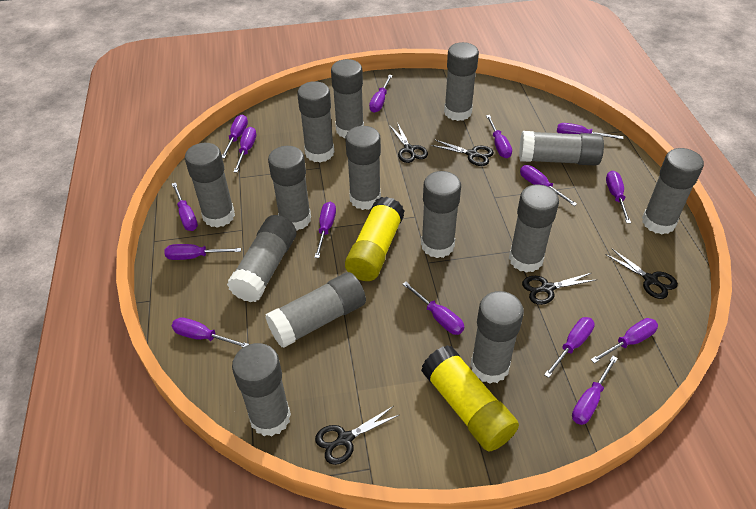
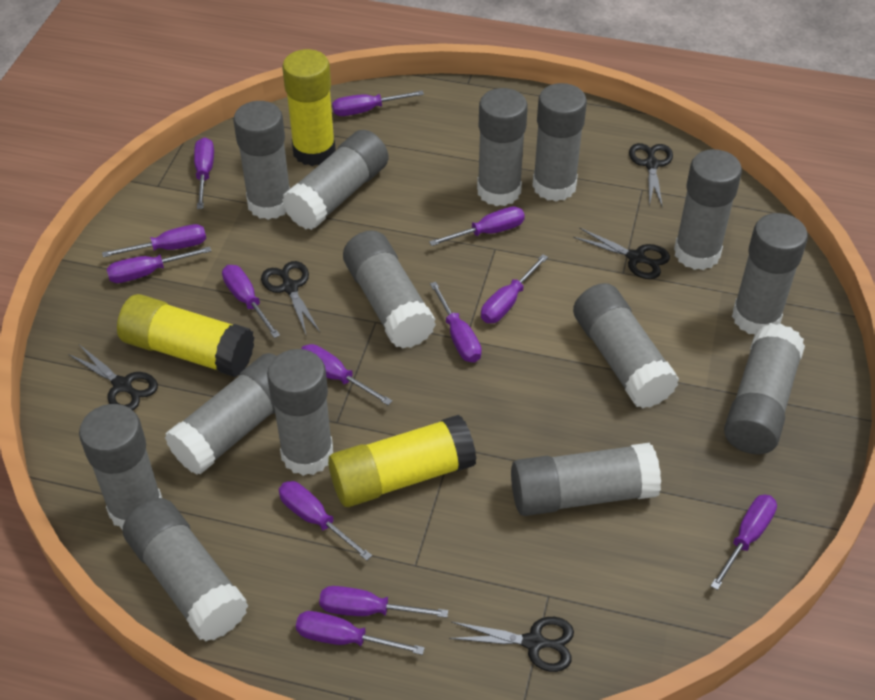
purple screwdriver: [164,244,241,260] [172,183,198,231] [172,317,249,347] [222,115,248,158] [233,127,256,173] [314,202,336,258] [369,75,393,113] [403,282,465,335] [486,115,512,158] [520,165,577,206] [544,317,595,378] [557,123,623,139] [572,356,618,425] [591,318,658,363] [606,171,631,223] = 15 -> [102,224,206,257] [107,246,211,283] [194,137,214,209] [222,265,280,338] [279,481,372,561] [296,611,425,655] [301,344,392,405] [319,586,448,618] [332,91,424,116] [429,206,525,246] [430,282,482,363] [481,254,548,323] [711,494,777,590] = 13
yellow glue stick: [345,197,404,281] [421,345,519,452] = 2 -> [117,294,255,377] [282,49,336,166] [328,415,477,507] = 3

